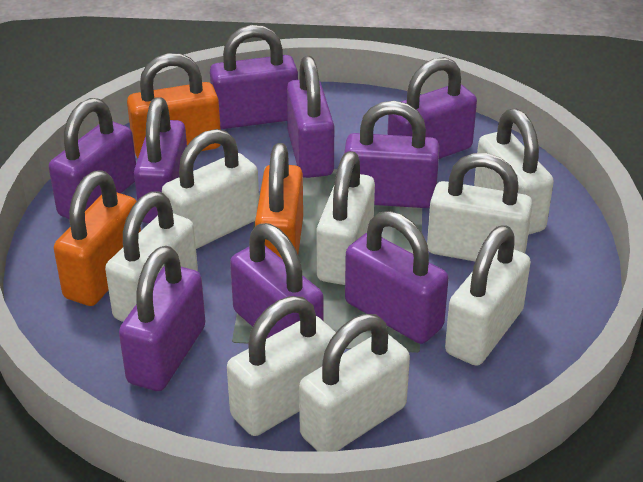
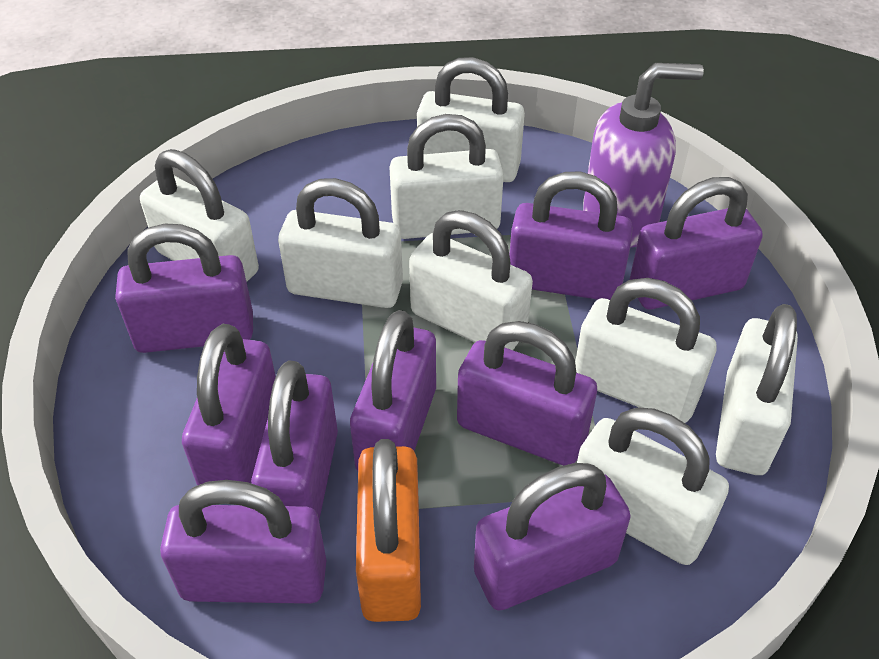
orange padlock: [54,171,141,306] [127,53,221,158] [255,143,303,259] = 3 -> [356,439,421,622] = 1
purple soap dispenser: none = 0 -> [583,63,704,247] = 1

